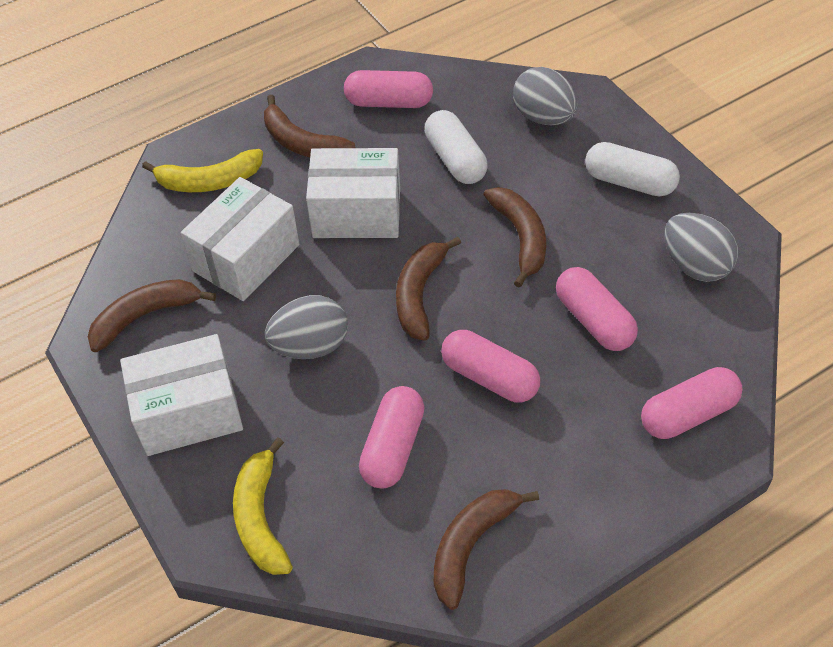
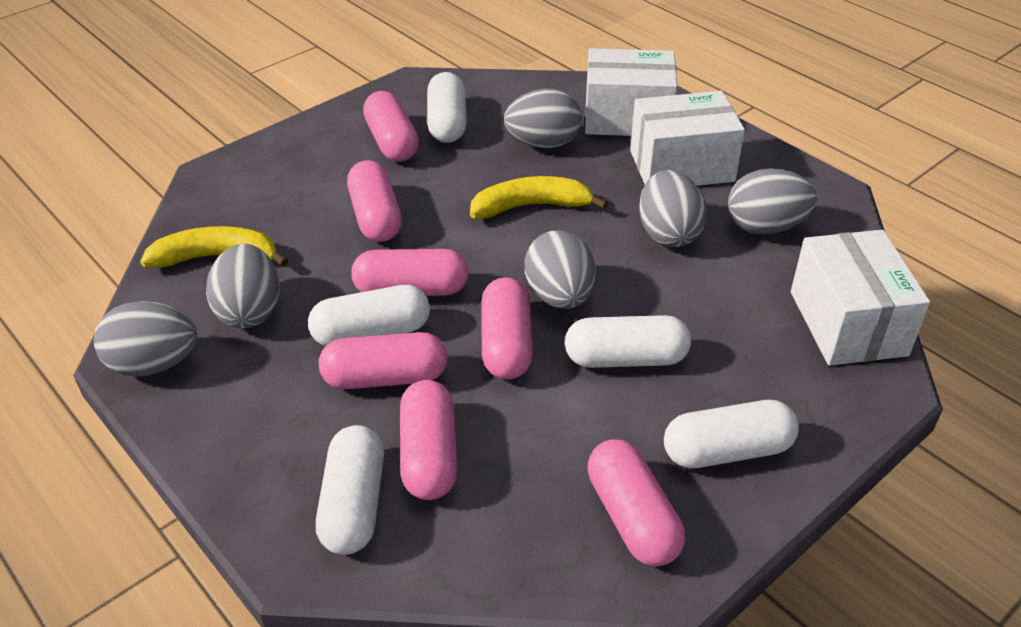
brown banana: [88,279,216,352] [264,95,356,157] [396,237,461,341] [434,489,539,610] [483,187,546,288] = 5 -> none = 0
grey egg: [265,295,348,359] [513,67,578,125] [664,213,738,282] = 3 -> [94,301,197,377] [206,244,280,328] [504,89,582,148] [525,230,596,309] [639,170,707,247] [728,168,817,234] = 6
pink capsule: [344,70,433,108] [359,386,425,488] [441,330,540,403] [556,267,638,351] [641,367,743,439] = 5 -> [319,332,447,389] [347,160,402,242] [351,249,469,296] [363,91,419,162] [400,380,457,500] [481,277,533,379] [588,439,685,566] = 7
white capsule: [425,110,488,184] [585,142,680,196] = 2 -> [308,285,430,346] [316,425,384,555] [427,72,467,143] [565,315,691,368] [664,400,799,468] = 5

